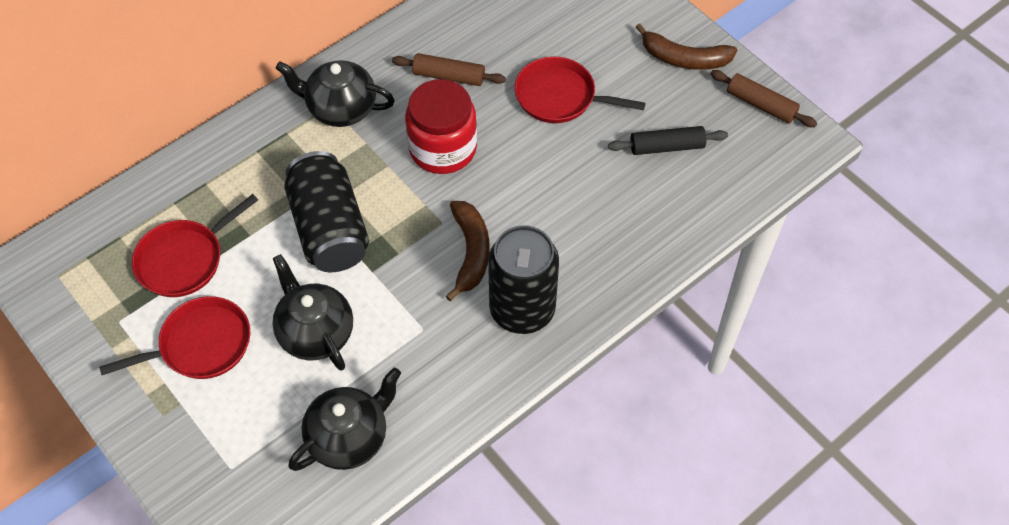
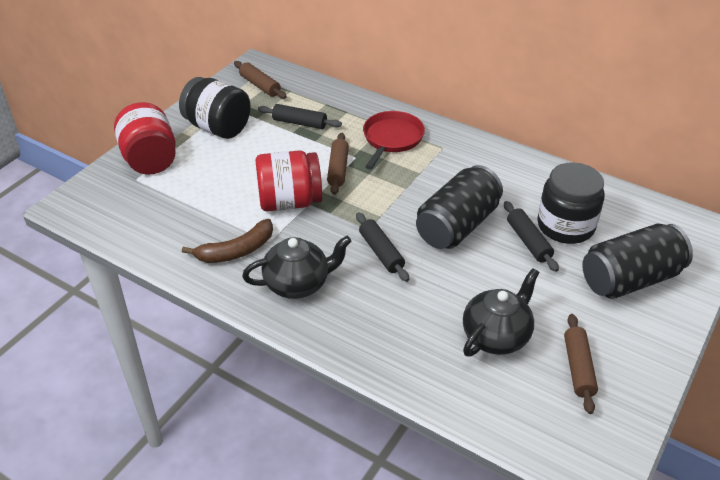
black jar: none = 0 -> [179,77,251,139] [537,162,605,244] = 2
black rolling pin: [608,126,728,155] = 1 -> [258,104,342,129] [356,212,409,282] [504,201,559,272] = 3
black teapot: [272,254,353,371] [275,60,395,127] [288,368,401,471] = 3 -> [242,236,352,299] [463,268,539,357] = 2
brown banana: [446,201,489,301] [636,24,737,70] = 2 -> [182,219,273,263] = 1
brown rolling pin: [392,53,506,86] [710,70,817,127] = 2 -> [234,61,287,99] [327,133,349,195] [564,314,598,414] = 3
red jar: [405,79,477,174] = 1 -> [114,102,176,175] [255,150,322,211] = 2
red pan: [99,296,250,379] [132,194,258,297] [515,57,646,123] = 3 -> [363,111,425,169] = 1

